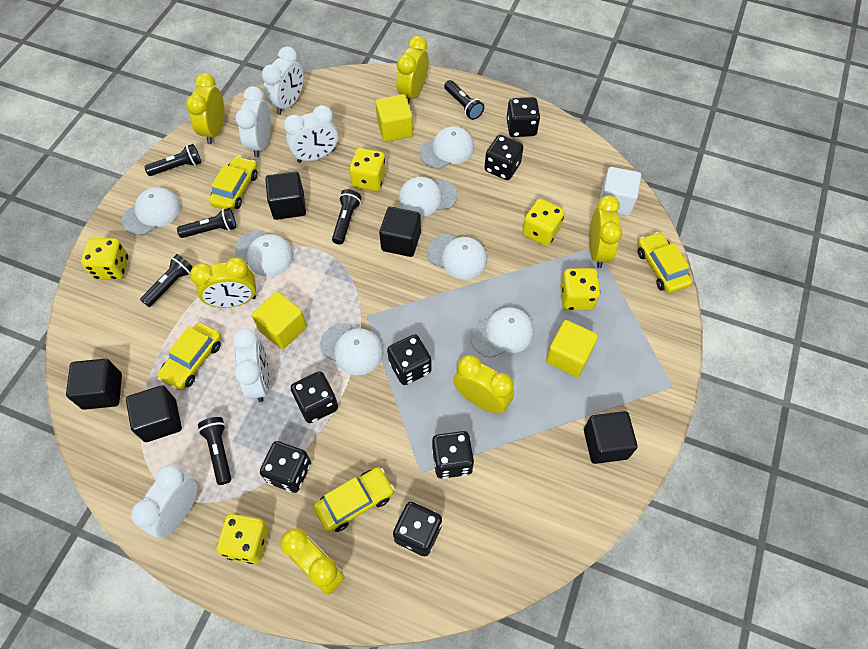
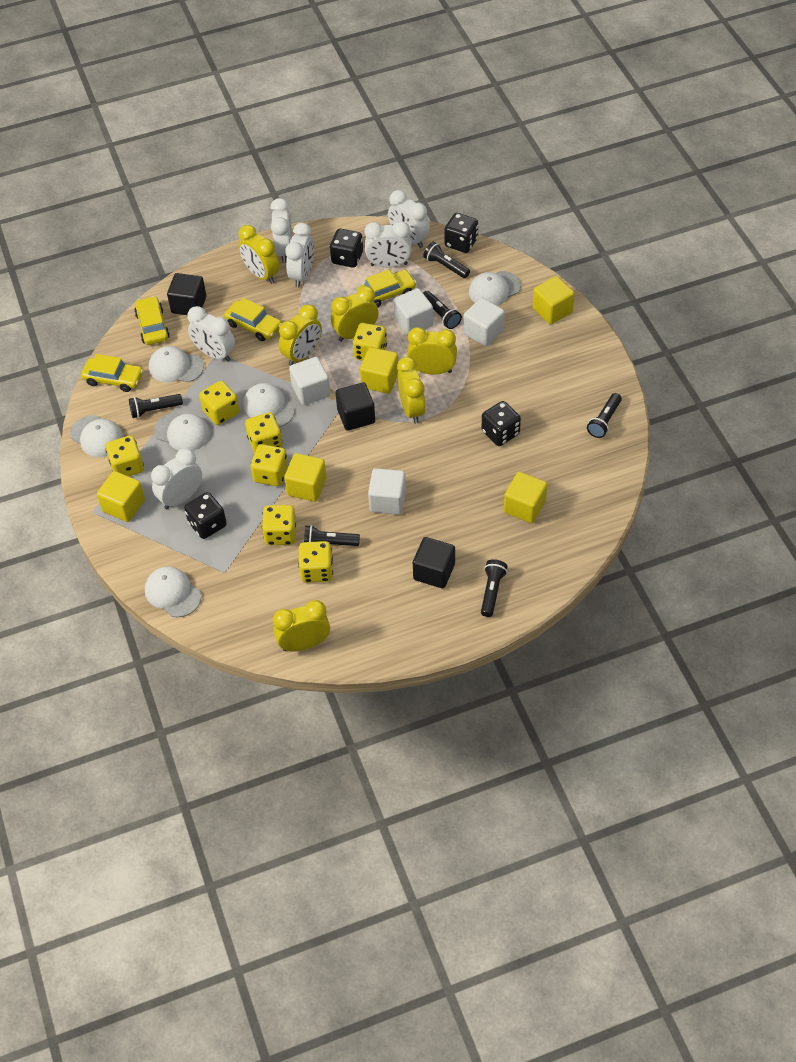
black cube: [66,359,122,410] [126,385,182,442] [265,171,306,220] [379,207,421,257] [584,411,638,464] = 5 -> [167,273,206,315] [336,382,375,431] [413,537,455,588] = 3
black dice: [260,441,311,493] [291,371,338,423] [387,334,432,385] [393,502,442,556] [432,431,474,479] [484,135,524,180] [507,97,540,137] = 7 -> [184,492,227,539] [330,229,363,268] [444,213,478,253] [482,401,521,446] = 4
white cap: [122,187,181,235] [235,230,294,277] [320,323,384,375] [399,177,457,216] [420,126,474,169] [427,234,487,279] [470,307,534,358] = 7 -> [70,415,123,457] [145,566,201,617] [149,346,204,382] [154,412,210,451] [243,383,295,427] [469,271,521,306] = 6
white clock: [131,464,198,538] [233,328,270,402] [236,86,271,158] [262,47,304,115] [284,105,338,163] = 5 -> [151,448,202,509] [187,306,235,362] [271,198,292,263] [285,223,314,288] [365,221,412,268] [388,190,430,248] = 6
white cube: [600,167,641,216] = 1 -> [289,357,330,405] [368,468,406,515] [393,288,433,336] [463,298,505,347] = 4
yellow cube: [252,292,307,349] [375,94,413,142] [546,320,598,377] = 3 -> [97,471,145,522] [284,453,326,502] [360,347,398,394] [504,472,547,523] [532,276,575,325] = 5
yellow dice: [81,238,129,280] [216,514,269,564] [349,148,386,191] [522,199,565,246] [560,268,600,311] = 5 -> [105,436,144,476] [199,381,239,425] [245,412,283,453] [251,444,288,486] [262,505,296,545] [298,541,333,583] [353,323,387,361] = 7

